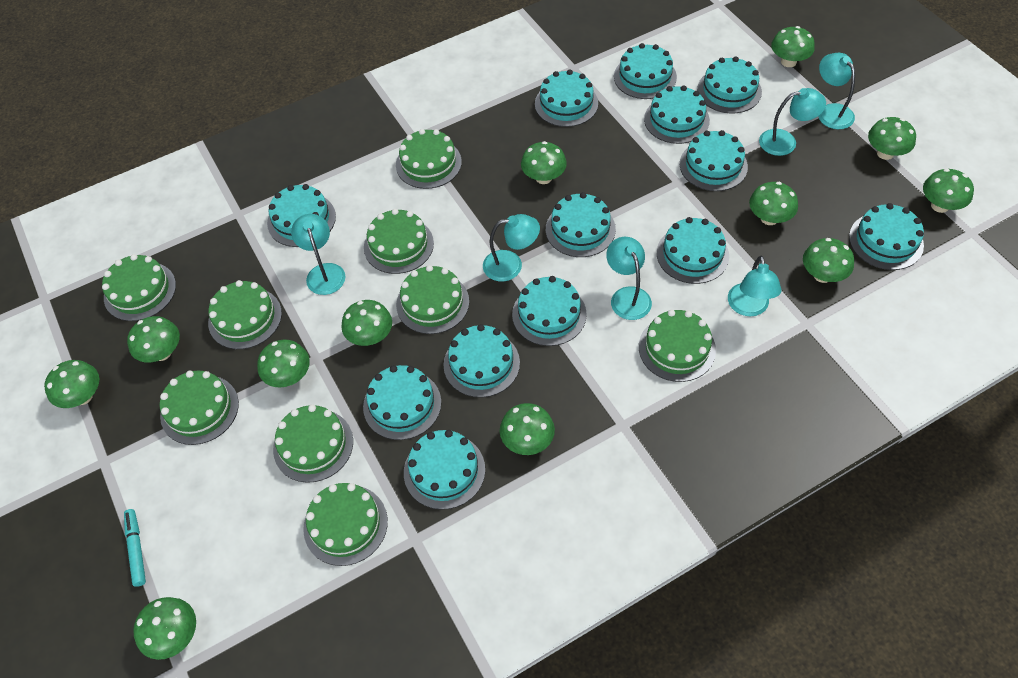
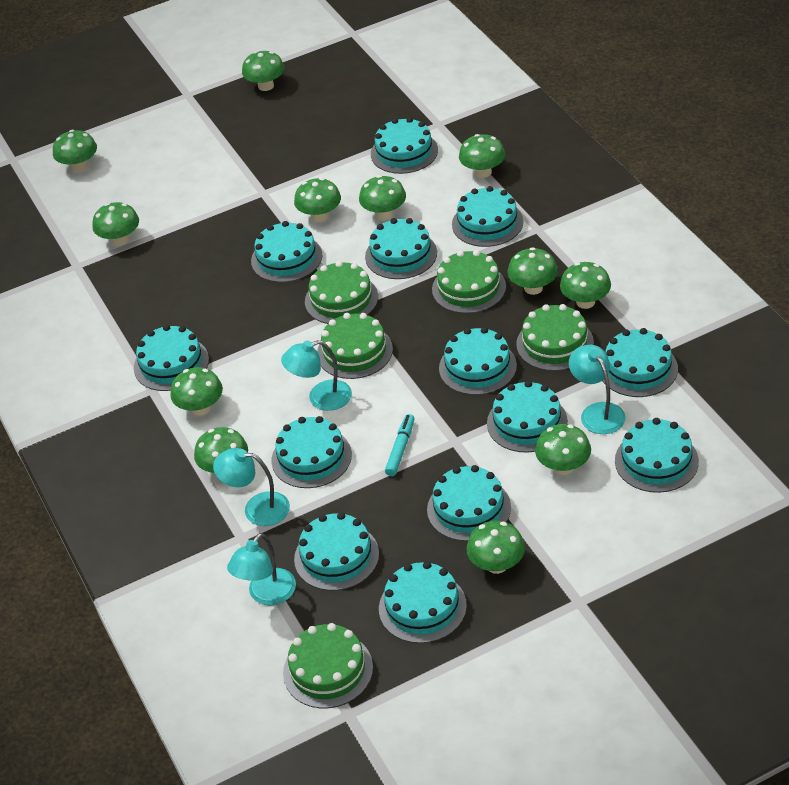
green cake: [102,254,176,321] [160,371,239,445] [208,280,282,349] [273,405,353,483] [303,483,388,566] [364,209,434,274] [396,129,462,189] [396,265,469,334] [639,309,716,382] = 9 -> [283,623,373,708] [305,261,378,324] [317,313,393,379] [432,250,506,314] [516,304,594,371] = 5
turquoise lamp: [291,214,346,295] [483,214,540,282] [606,237,652,320] [728,255,782,316] [759,88,826,156] [818,53,855,129] = 6 -> [213,448,290,526] [227,533,296,605] [281,340,352,411] [569,345,626,434] = 4

